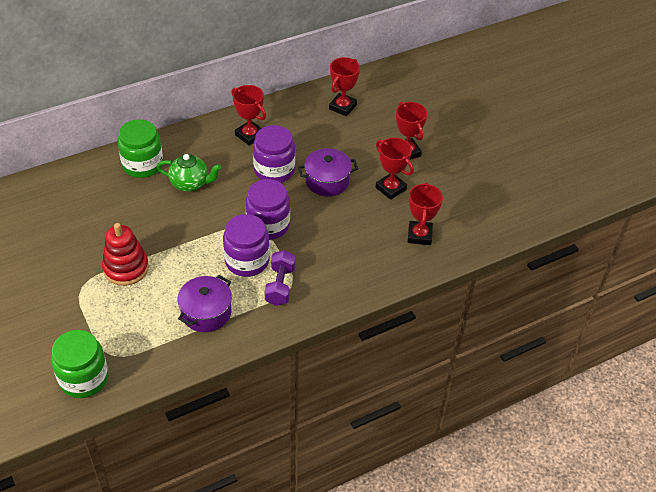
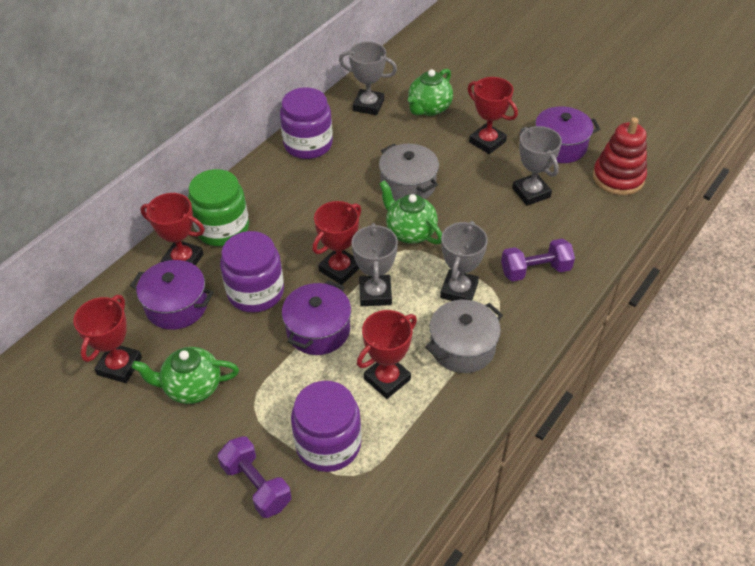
green jar: [51,330,108,398] [118,119,163,178] = 2 -> [188,169,249,246] = 1
green teapot: [157,154,222,192] = 1 -> [132,347,239,404] [379,180,442,244] [408,69,453,116] = 3
grey pot: none = 0 -> [379,144,439,201] [425,300,503,373] = 2
grey trophy: none = 0 -> [339,42,397,115] [351,223,398,306] [440,221,488,301] [512,126,562,206] = 4
purple dumbbell: [265,250,295,306] = 1 -> [218,436,291,518] [501,239,575,281] = 2
purple pot: [178,275,232,332] [298,148,358,197] = 2 -> [130,260,214,330] [282,280,351,355] [528,106,600,163] = 3

